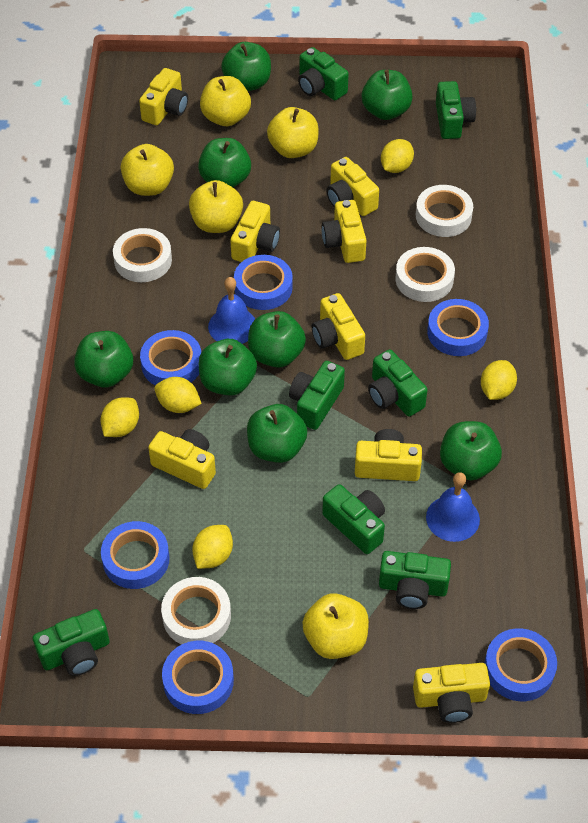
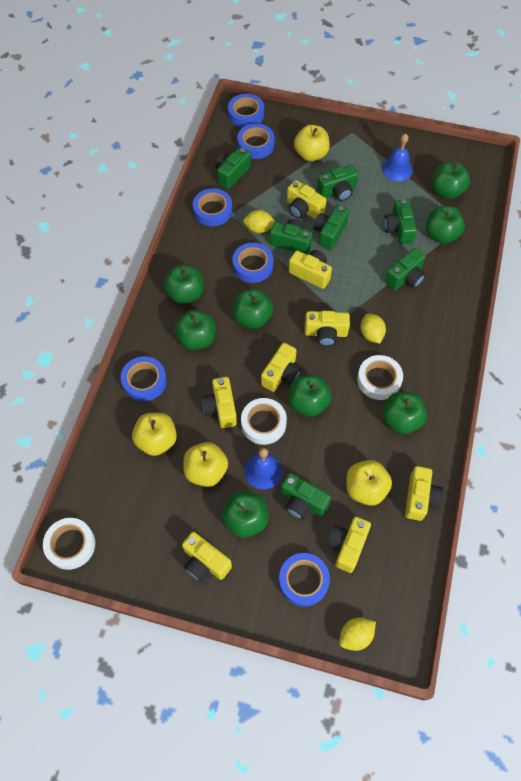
white tape: [113,228,172,282] [161,577,231,645] [395,247,455,302] [416,185,473,237] = 4 -> [43,518,95,570] [241,398,287,445] [357,355,403,400] = 3
yellow apple: [121,144,174,196] [189,180,243,233] [200,76,251,126] [267,107,319,158] [302,593,369,659] = 5 -> [132,413,177,456] [183,442,228,487] [294,125,330,161] [346,460,392,506] = 4
yellow lemon: [100,397,139,437] [154,377,202,413] [192,525,233,569] [381,139,414,173] [481,360,517,400] = 5 -> [243,210,276,233] [339,617,376,651] [361,313,386,344] = 3

